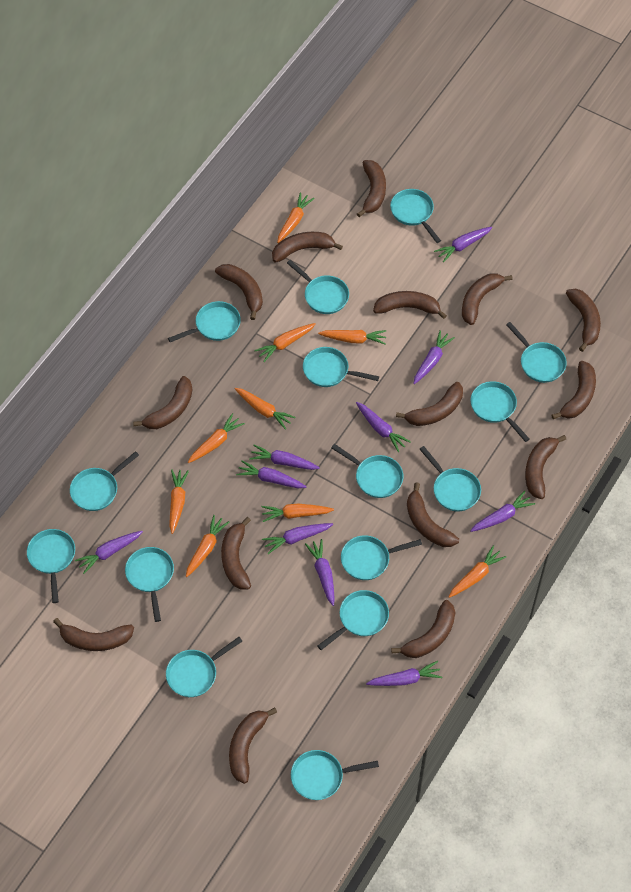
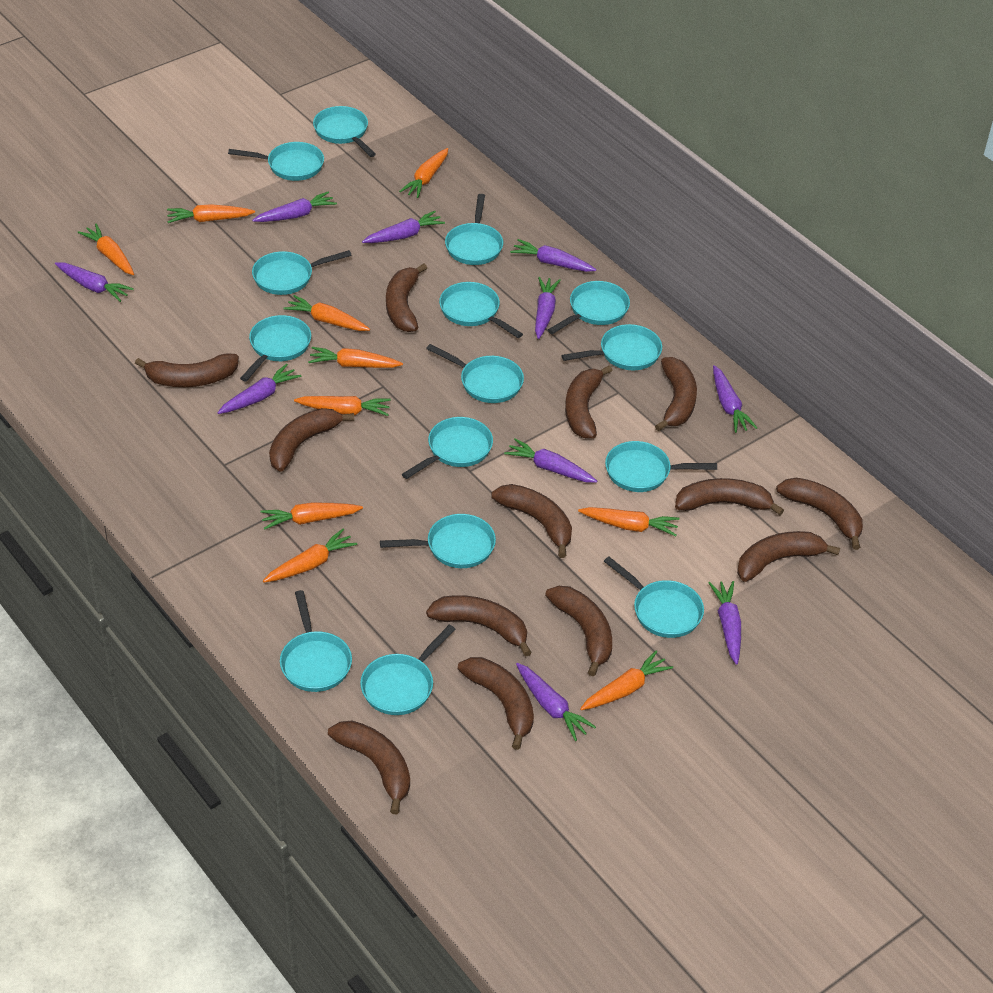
brown banana: [53,618,134,651] [133,376,192,429] [215,264,263,320] [221,517,251,590] [229,707,277,784] [272,232,343,263] [357,160,386,217] [373,291,447,319] [391,600,456,658] [396,382,463,426] [407,482,459,547] [462,273,513,325] [525,435,566,499] [551,361,596,419] [566,289,601,352] = 15 -> [135,353,239,387] [269,408,354,472] [328,721,410,815] [386,263,427,332] [426,595,532,657] [458,657,534,750] [491,484,572,558] [545,586,612,676] [565,365,613,439] [655,357,697,431] [675,478,784,515] [737,531,840,582] [776,478,863,550] = 13
orange carrot: [169,469,189,534] [186,515,229,577] [188,413,245,463] [235,388,295,430] [254,323,316,362] [261,504,334,522] [277,192,315,243] [318,330,387,345] [448,545,506,598] = 9 -> [78,224,134,275] [167,204,255,223] [260,502,363,530] [263,529,357,583] [284,295,370,331] [294,396,391,416] [308,347,403,368] [399,148,448,198] [578,507,679,536] [580,650,673,710] = 10

